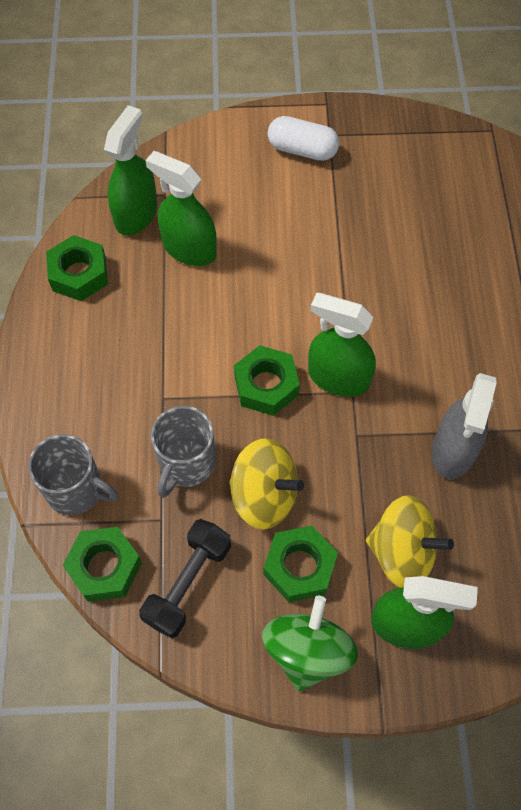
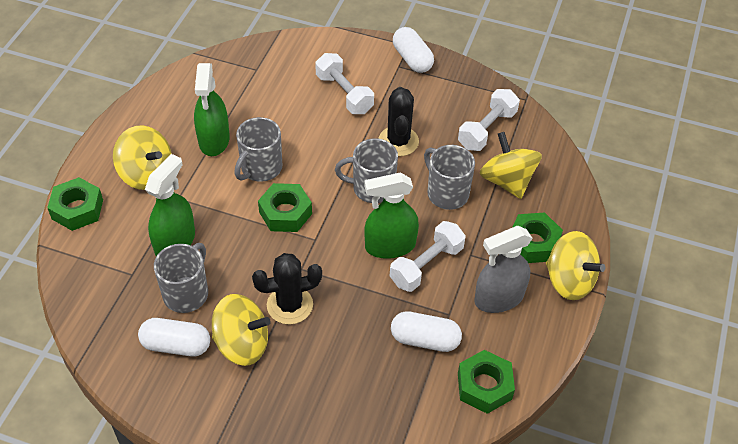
black cactus: none = 0 -> [252,253,322,325] [378,87,419,156] = 2
black dumbbell: [139,519,231,638] = 1 -> none = 0
green spinning top: [262,596,358,691] = 1 -> none = 0
green spray bottle: [104,105,157,235] [145,151,217,266] [308,293,376,397] [371,576,478,649] = 4 -> [145,154,195,256] [194,63,230,156] [364,173,419,259] = 3
grey mug: [28,434,118,515] [151,406,216,498] = 2 -> [154,243,208,313] [234,117,282,182] [335,138,398,203] [424,145,475,210] = 4
white capsule: [268,116,339,161] = 1 -> [138,318,210,357] [391,311,462,352] [393,27,434,73] = 3
white dumbbell: none = 0 -> [315,53,374,114] [390,221,466,292] [458,89,520,151] = 3
yellow spinning top: [229,438,304,530] [366,495,454,588] = 2 -> [113,125,172,190] [212,294,271,366] [480,132,542,199] [546,231,605,300] = 4

